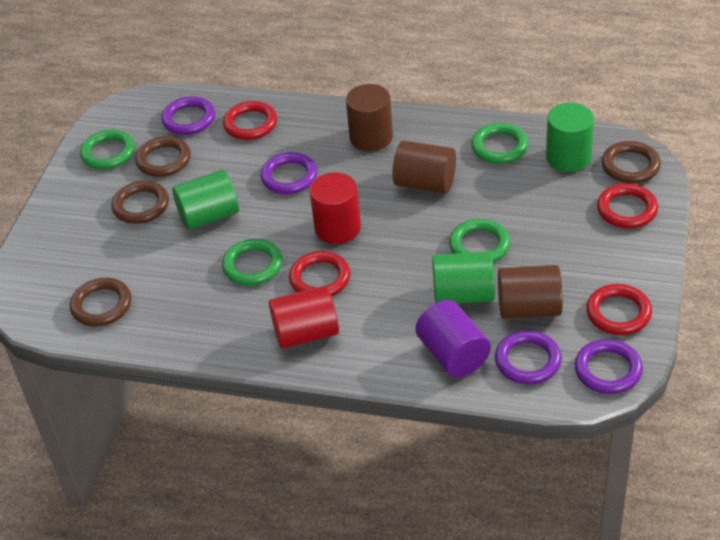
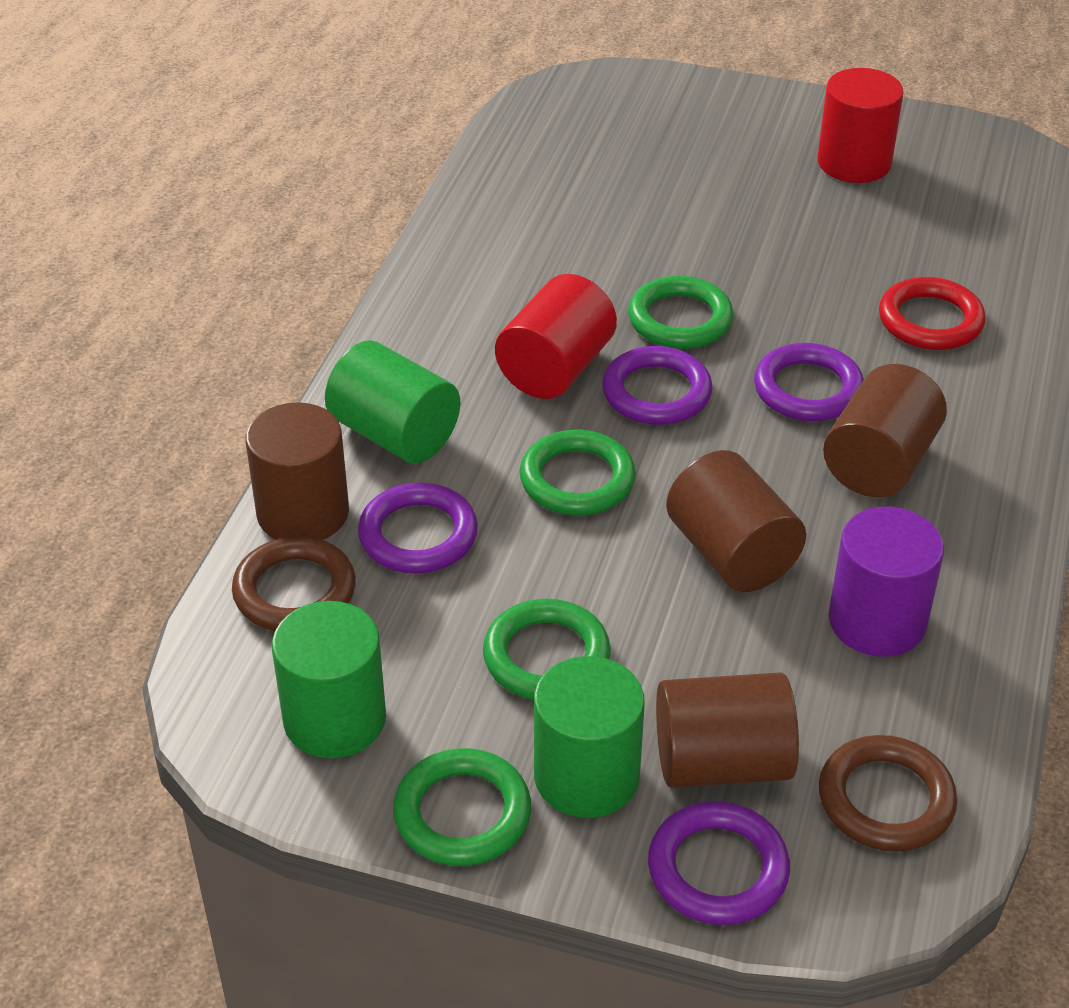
brown cylinder: [346,84,393,151] [392,141,456,194] [498,265,563,319] = 3 -> [245,402,349,540] [656,672,799,788] [666,450,806,592] [823,364,947,497] = 4
brown ring: [70,278,132,327] [111,181,169,224] [135,136,191,177] [602,141,661,184] = 4 -> [232,536,356,631] [819,735,957,852] = 2
red ring: [223,101,277,140] [289,251,351,296] [586,284,652,335] [597,183,658,228] = 4 -> [879,277,986,350] = 1

